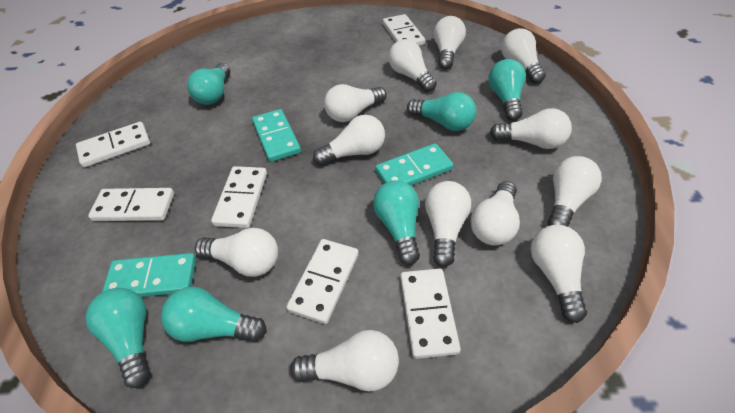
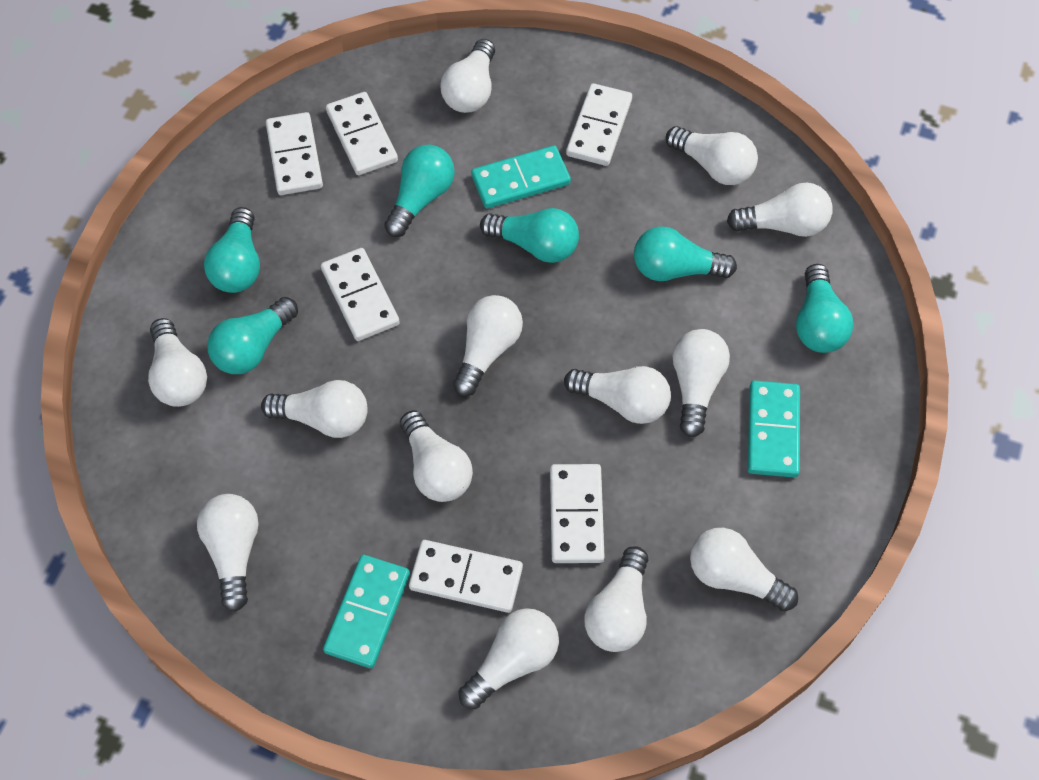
white light bulb: [195,228,278,277] [290,330,399,392] [313,115,385,165] [324,84,387,122] [389,39,437,92] [425,181,471,267] [434,16,466,70] [470,181,520,245] [489,108,572,149] [501,28,546,83] [531,225,587,323] [548,156,602,227] = 12 -> [148,318,207,407] [197,494,259,612] [261,380,368,438] [400,410,473,502] [441,39,495,113] [453,295,523,396] [458,608,559,709] [564,366,671,424] [584,546,648,652] [666,126,758,185] [673,329,730,437] [690,528,798,612] [727,182,832,237] = 13

